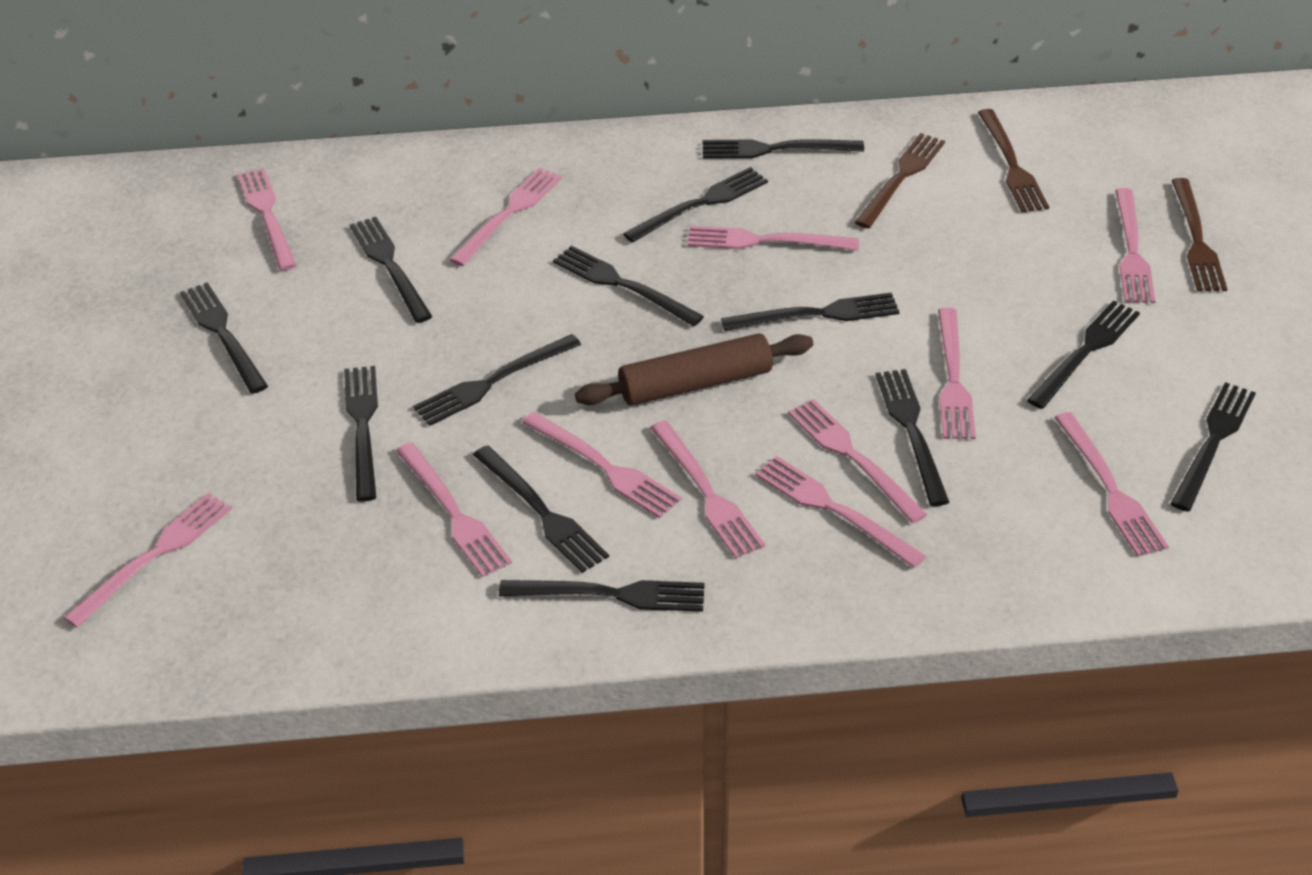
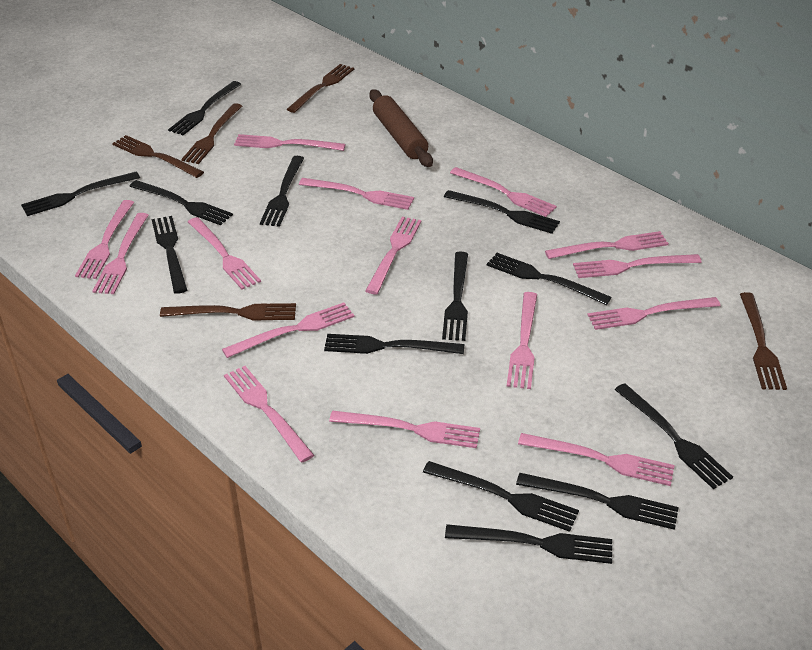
brown fork: [855,133,945,228] [978,109,1049,213] [1172,178,1227,291] = 3 -> [112,135,204,178] [160,303,296,320] [181,103,242,164] [287,64,354,113] [740,292,787,390] = 5
pink fork: [64,493,232,628] [237,167,297,271] [396,442,512,577] [450,167,562,266] [522,412,681,518] [650,420,765,558] [688,226,859,250] [755,456,926,568] [788,399,928,523] [938,308,976,439] [1054,412,1169,557] [1115,188,1155,303] = 12 -> [75,200,134,279] [92,213,149,294] [188,217,261,289] [222,302,355,358] [224,366,314,463] [234,134,346,151] [299,178,414,210] [329,411,480,448] [365,217,421,294] [450,167,557,217] [507,292,537,389] [518,433,675,486] [545,231,669,259] [573,254,702,278] [588,297,721,330] = 15

